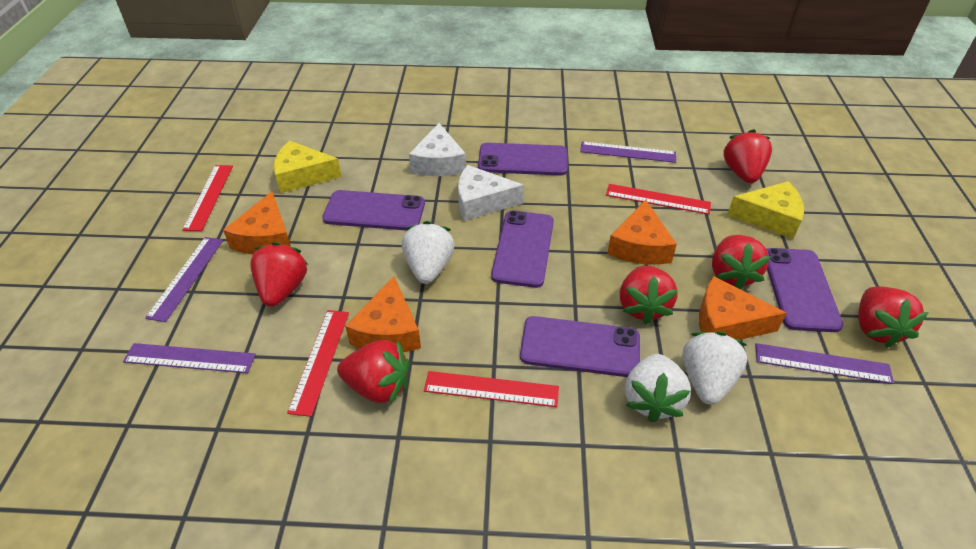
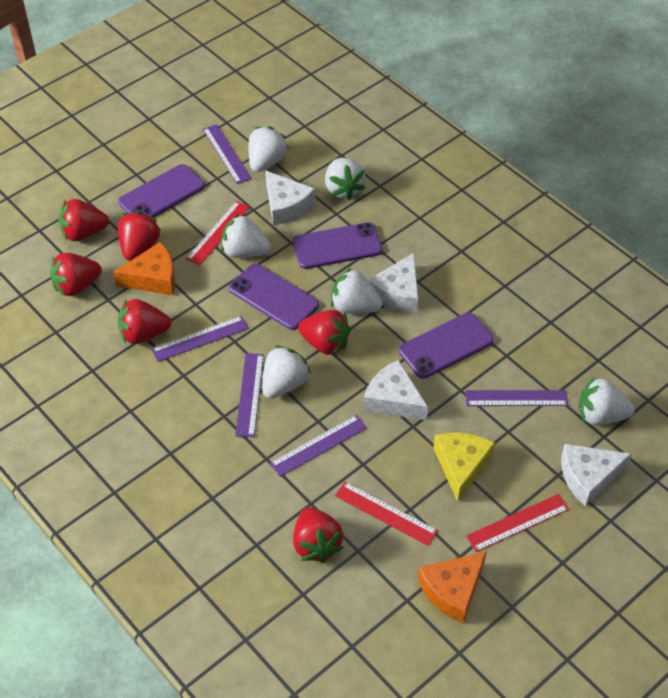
orange cheese: [223,192,291,255] [345,276,421,352] [607,200,677,265] [699,276,787,340] = 4 -> [113,242,175,295] [418,551,487,624] = 2
purple phone: [322,190,425,231] [478,143,568,176] [491,211,554,288] [520,316,640,377] [766,248,843,332] = 5 -> [118,164,205,218] [229,264,319,330] [292,222,383,269] [399,312,494,379] = 4
purple ruler: [123,343,256,373] [145,237,223,322] [580,142,676,163] [755,343,894,384] = 4 -> [151,316,249,362] [203,124,252,184] [235,353,264,437] [270,415,367,477] [466,390,568,406] = 5
red ruler: [182,165,233,231] [287,310,349,417] [424,371,559,407] [606,184,711,214] = 4 -> [186,201,250,266] [335,481,438,546] [466,494,569,552] = 3
white cheese: [409,123,466,176] [458,165,524,221] = 2 -> [265,170,315,225] [363,360,428,420] [369,253,418,312] [561,444,632,506] = 4
white strawberry: [402,221,455,284] [625,354,691,423] [682,331,747,405] = 3 -> [221,214,271,258] [249,126,289,172] [262,345,311,399] [325,158,365,200] [331,268,383,314] [579,376,635,425] = 6
yellow cheese: [274,141,342,193] [727,181,804,239] = 2 -> [433,432,495,502] = 1

